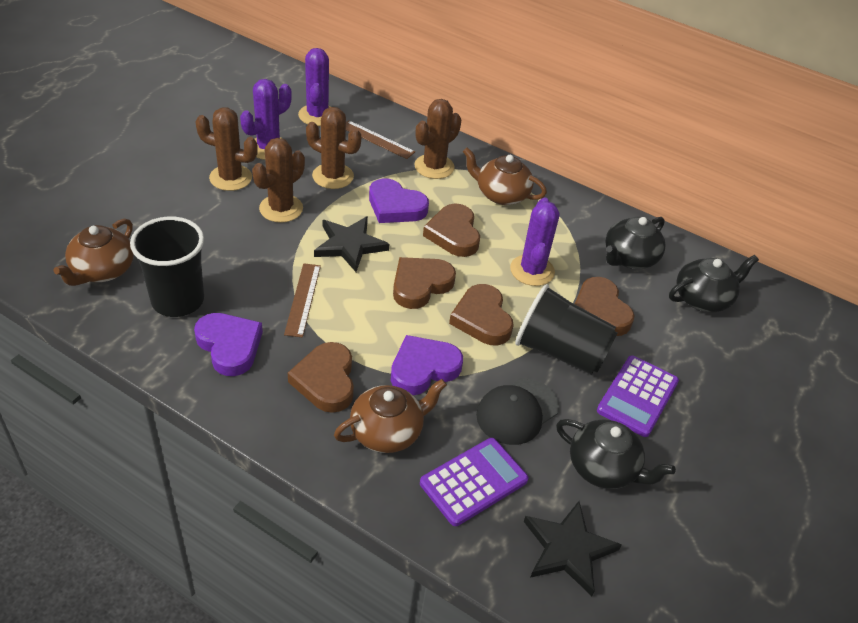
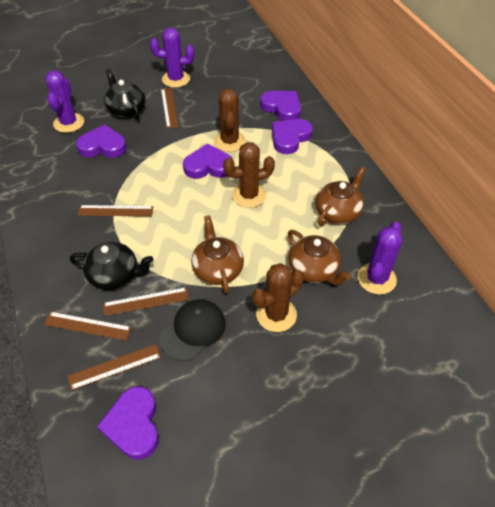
black cup: [130,216,204,317] [515,284,618,375] = 2 -> none = 0
black star: [314,216,389,272] [524,501,622,596] = 2 -> none = 0
black teapot: [556,419,676,489] [605,217,666,269] [669,255,759,312] = 3 -> [70,242,154,290] [104,69,146,119] = 2
brown cactus: [195,108,258,191] [252,138,305,223] [306,107,361,189] [414,99,461,179] = 4 -> [214,89,246,152] [223,142,275,208] [252,263,304,332] = 3
brown heart: [288,342,354,413] [393,257,456,309] [423,203,480,257] [449,284,514,345] [575,277,635,336] = 5 -> none = 0
brown ruler: [284,263,321,338] [346,120,415,159] = 2 -> [44,312,132,341] [67,344,161,390] [77,205,154,217] [103,287,189,316] [161,88,179,128] = 5
purple calculator: [420,438,528,526] [597,355,679,437] = 2 -> none = 0
purple heart: [194,313,263,376] [369,178,429,223] [391,335,463,395] = 3 -> [76,125,127,158] [97,386,159,460] [183,143,233,179] [260,91,301,121] [272,119,312,154] = 5

